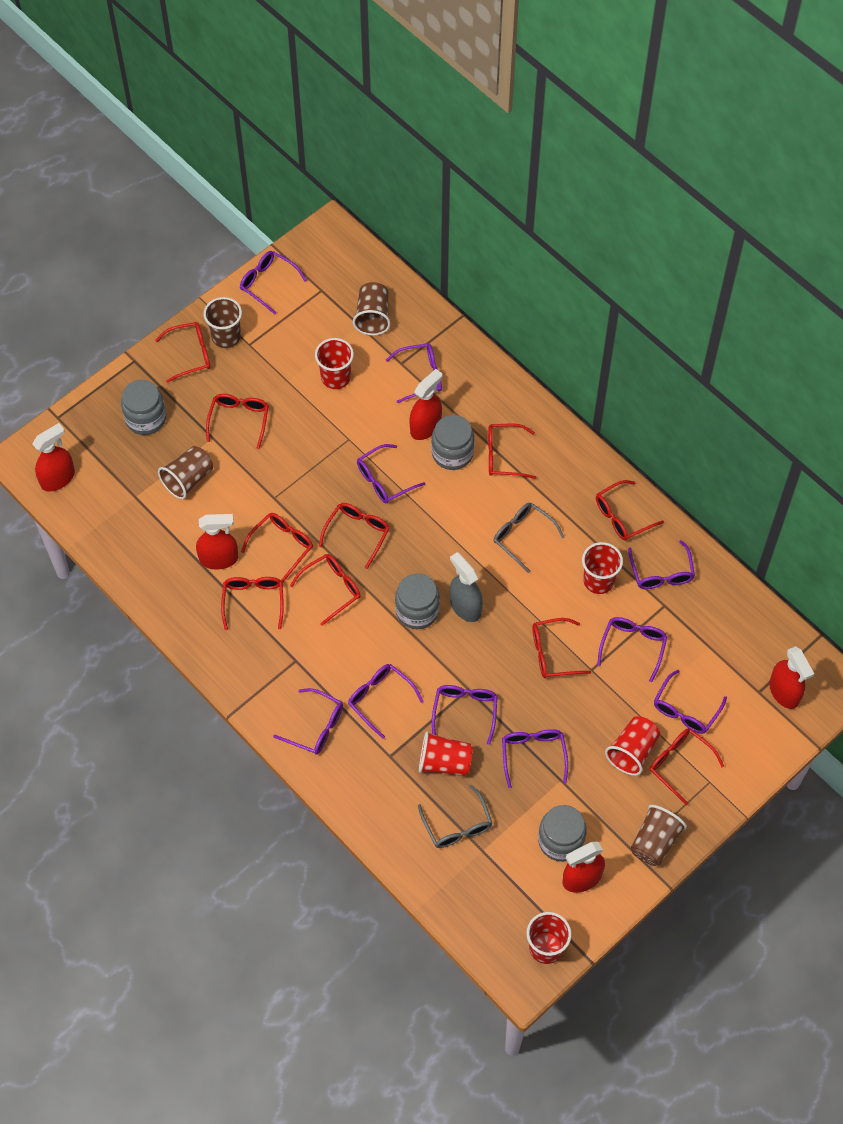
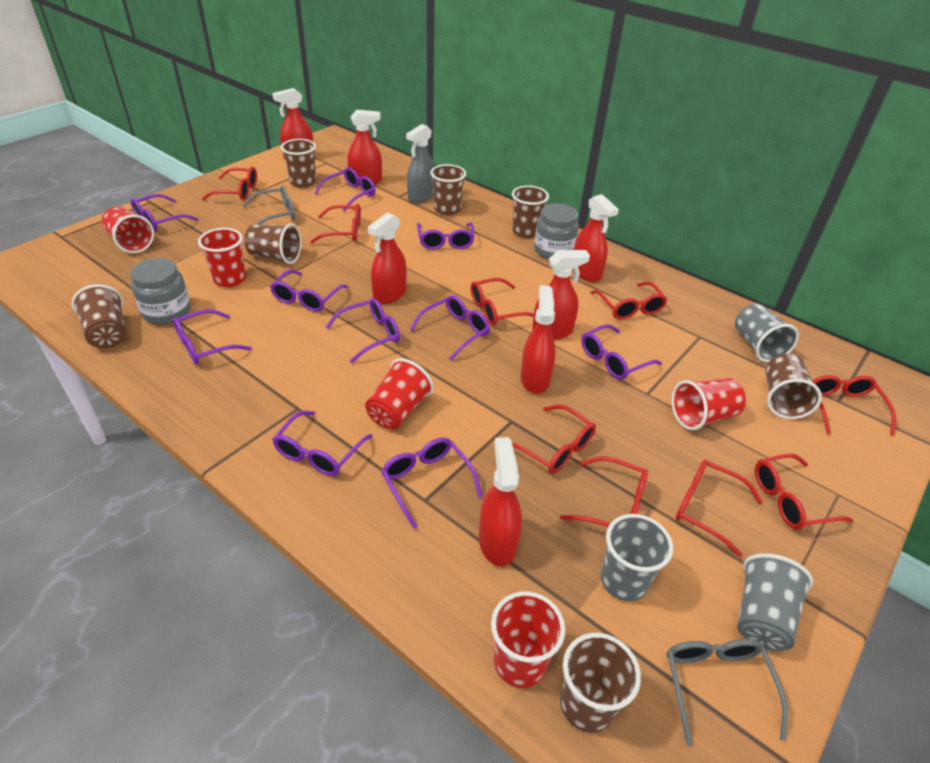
brown cup: [158,446,213,499] [204,297,242,348] [353,282,390,335] [631,805,687,866] = 4 -> [72,284,126,348] [244,224,302,264] [281,139,316,188] [430,164,466,215] [512,185,549,238] [560,633,641,733] [765,354,822,419] = 7
grey cup: none = 0 -> [601,514,673,601] [735,303,799,362] [737,553,813,651] = 3
grey jar: [121,380,166,435] [395,573,440,629] [431,415,474,470] [538,805,587,862] = 4 -> [130,258,191,325] [534,204,579,259] = 2
red glasses: [155,322,210,383] [206,394,269,449] [221,577,284,630] [241,513,313,583] [290,554,361,626] [319,503,390,569] [488,423,536,479] [532,618,591,678] [596,480,664,540] [650,729,724,805] = 10 -> [202,167,257,200] [310,204,361,243] [471,278,534,326] [512,405,596,474] [560,456,648,527] [590,282,667,320] [676,460,763,557] [755,453,853,530] [813,375,896,435] = 9
red spray bottle: [32,423,75,492] [196,514,238,569] [409,369,442,440] [563,841,605,893] [769,646,814,709] = 5 -> [272,88,313,159] [347,110,382,185] [368,213,407,304] [479,437,522,566] [521,285,555,394] [532,250,590,340] [573,194,619,282] = 7

